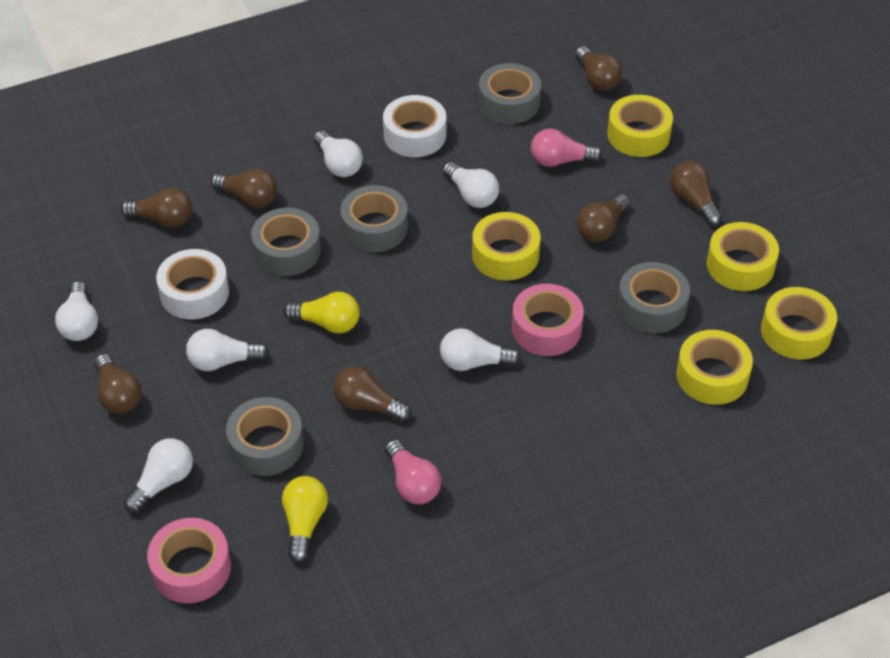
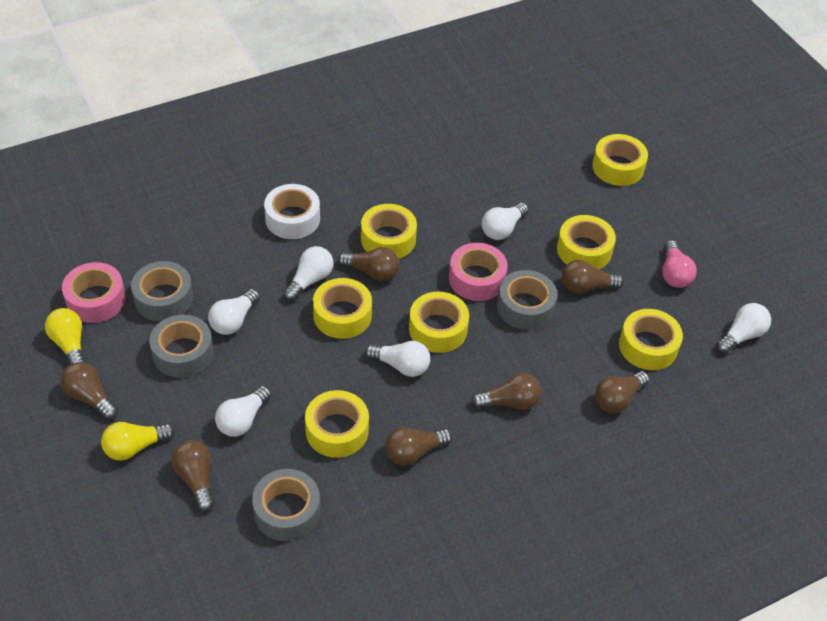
grey tape: [226,397,304,476] [251,208,321,276] [340,185,408,252] [479,63,541,124] [618,262,690,333] = 5 -> [131,261,193,321] [150,315,214,378] [252,469,320,541] [497,270,557,330] = 4
pink light bulb: [385,439,441,504] [531,128,602,167] = 2 -> [662,240,697,288] = 1
white tape: [156,249,229,319] [383,95,446,157] = 2 -> [264,184,320,239] = 1
yellow tape: [472,212,541,281] [607,95,673,157] [676,330,753,405] [707,222,779,291] [761,287,837,360] = 5 -> [305,390,369,458] [313,278,372,339] [361,204,417,259] [409,292,469,353] [557,215,616,269] [592,134,648,186] [619,309,683,370] = 7

